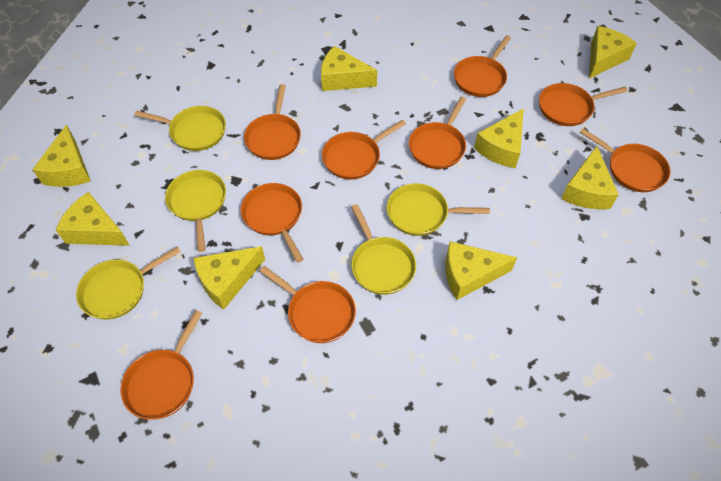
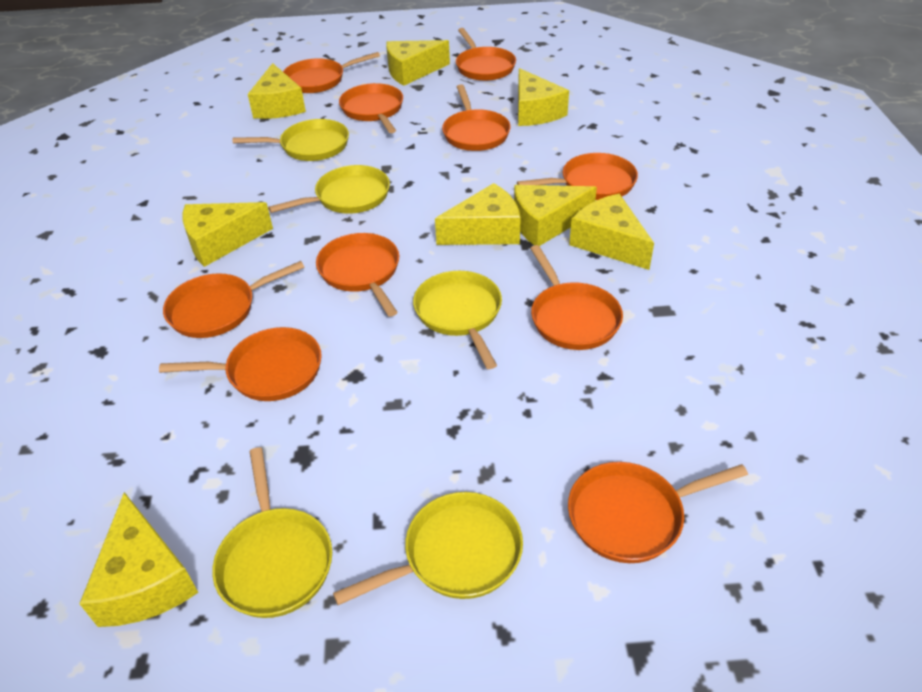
orange pan: [120,310,202,420] [241,183,303,263] [244,84,301,160] [260,266,356,343] [322,120,406,179] [409,97,466,169] [454,35,511,97] [539,83,627,126] [579,128,670,192] = 9 -> [159,327,322,401] [163,261,304,338] [283,52,380,93] [316,233,399,317] [339,83,403,133] [442,84,511,151] [456,28,516,81] [517,153,638,200] [530,245,623,350] [568,462,748,563] = 10

